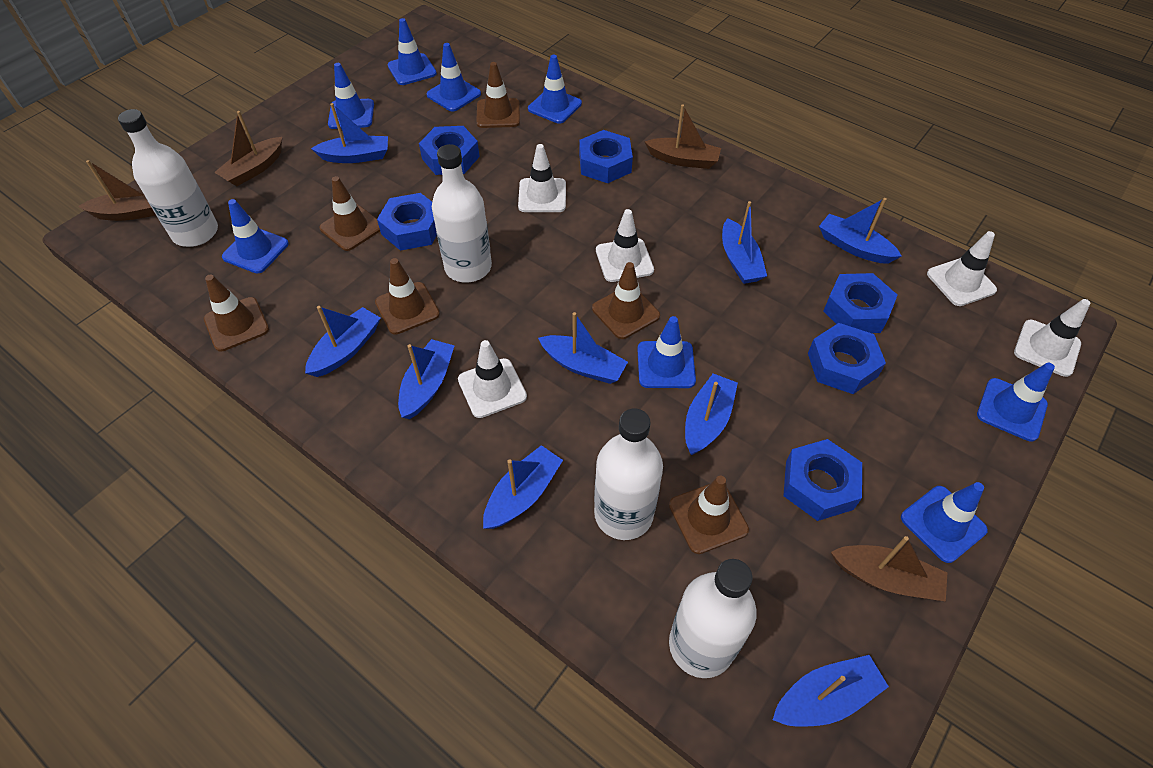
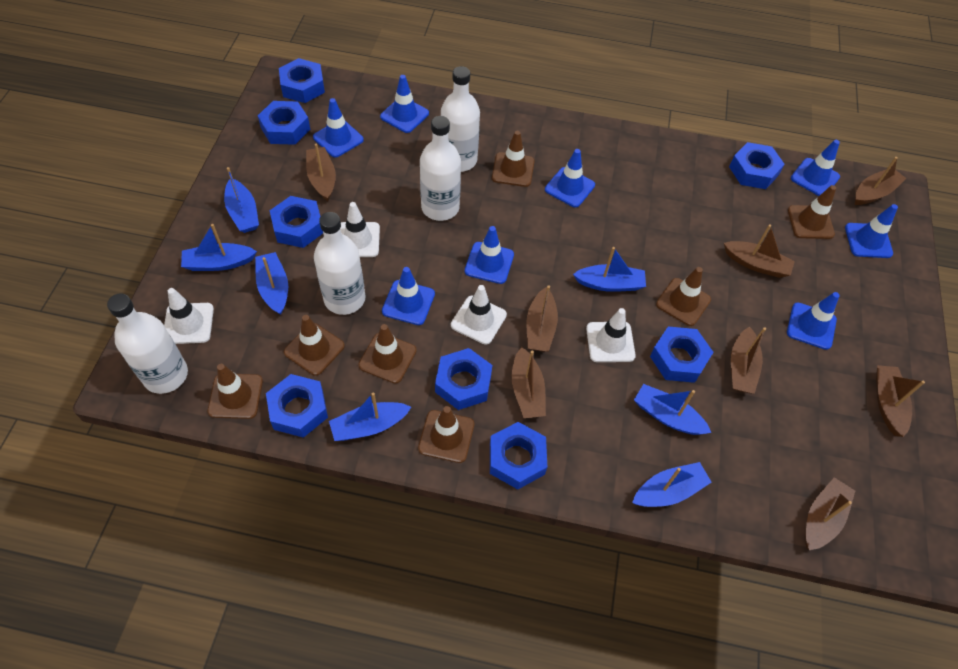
blue boat: [305,306,381,377] [311,103,388,163] [398,339,455,419] [483,445,563,529] [538,312,628,384] [685,373,738,455] [722,201,767,284] [773,655,889,727] [819,198,902,264] = 9 -> [181,224,257,271] [224,167,259,233] [255,252,288,315] [329,392,411,441] [573,247,646,292] [632,462,711,507] [634,384,711,435] = 7
blue nut: [377,193,437,251] [419,126,480,175] [579,130,633,183] [783,439,862,521] [808,323,886,394] [823,273,898,333] = 6 -> [258,101,310,145] [266,374,328,438] [270,196,323,248] [279,58,325,103] [435,348,492,410] [490,422,547,489] [650,327,713,383] [729,142,785,189] = 8
brown boat: [78,160,156,221] [214,111,282,186] [645,104,721,169] [831,536,947,602] = 4 -> [306,143,336,201] [512,347,546,418] [526,285,558,352] [724,224,795,278] [731,327,766,394] [805,477,855,550] [854,157,906,205] [876,365,925,437] = 8
brown traffic cone: [204,275,269,352] [319,176,380,251] [375,258,440,335] [476,62,520,128] [592,262,660,339] [669,476,749,554] = 6 -> [208,364,263,419] [284,315,345,376] [359,324,417,384] [418,406,475,463] [492,131,535,187] [656,267,711,326] [788,185,836,239] = 7
white traffic cone: [458,340,527,418] [518,144,566,212] [596,209,654,282] [927,231,997,306] [1014,299,1090,377] = 5 -> [164,288,214,344] [340,202,380,257] [451,285,507,345] [586,308,636,362] = 4

